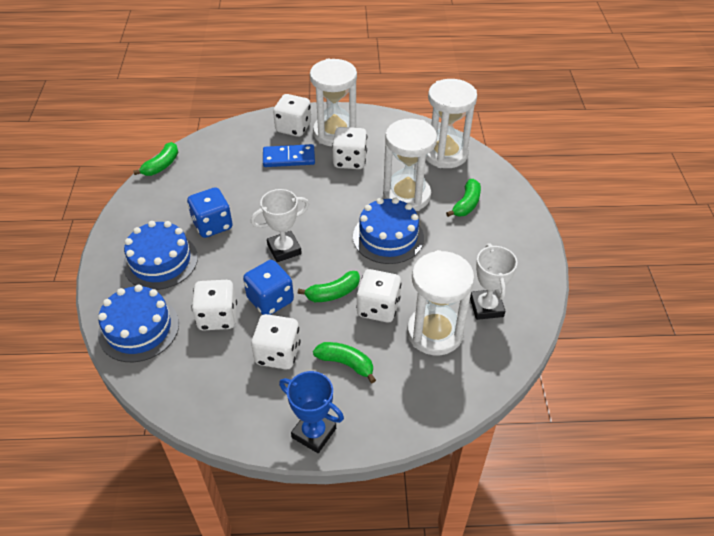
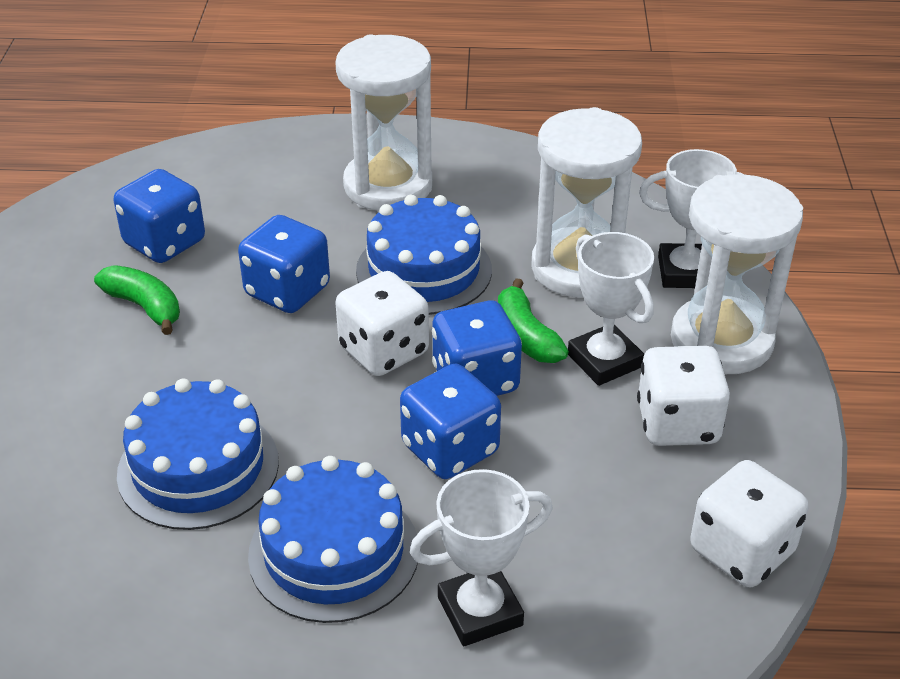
blue dice: [187,187,233,238] [243,260,294,315] = 2 -> [114,169,205,263] [238,215,330,313] [400,364,501,479] [432,301,522,396] = 4
blue domino: [263,144,315,167] = 1 -> none = 0
blue trophy: [279,371,344,453] = 1 -> none = 0
green banana: [133,142,178,176] [298,271,360,302] [313,342,376,383] [446,179,481,217] = 4 -> [94,266,180,335] [498,278,569,363] = 2
white dice: [191,280,237,331] [251,314,301,370] [273,94,311,137] [332,127,367,169] [356,269,401,322] = 5 -> [336,271,429,376] [637,346,730,446] [690,460,808,587] = 3
white hourglass: [310,58,357,146] [383,119,437,211] [407,250,474,355] [426,79,477,168] = 4 -> [335,35,432,211] [532,107,642,298] [671,174,803,374] = 3
white trophy: [251,189,309,262] [470,243,517,320] = 2 -> [410,469,553,646] [568,232,654,386] [639,149,745,288] = 3

